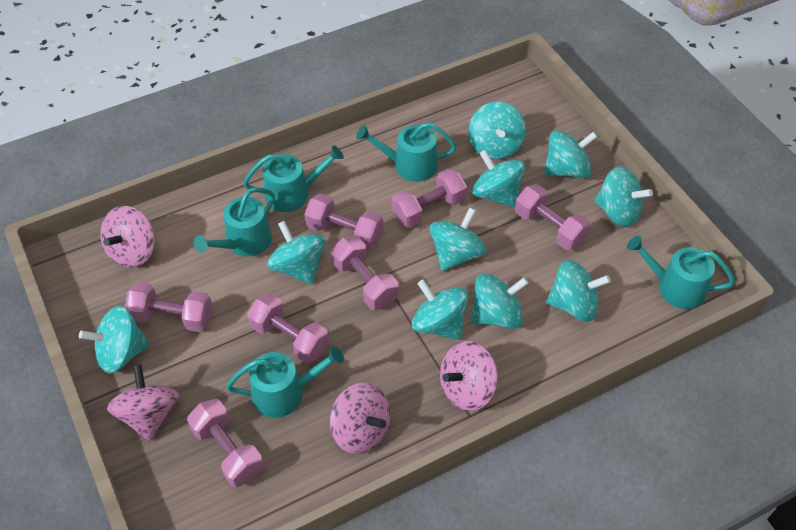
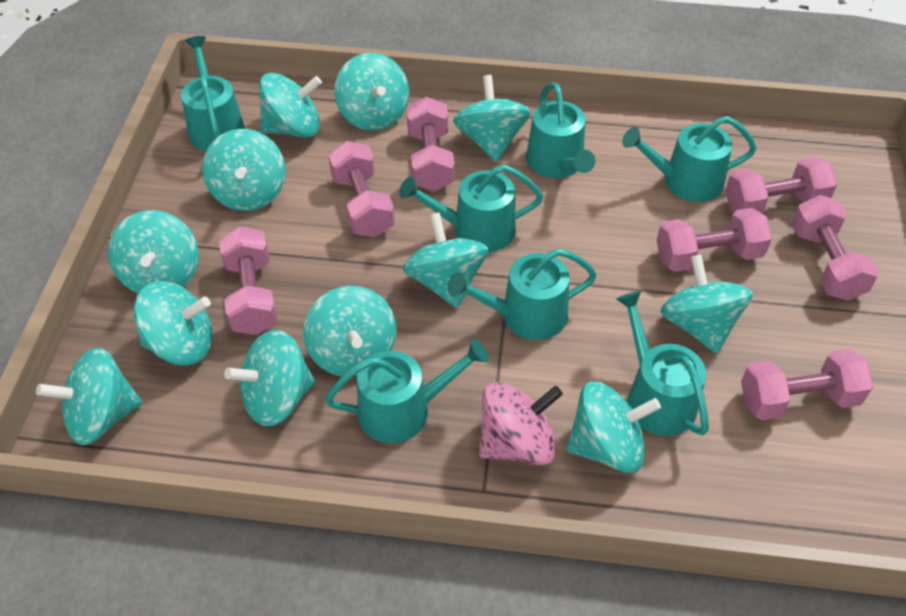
pink spinning top: [100,206,155,268] [107,364,179,441] [330,382,391,454] [440,341,498,411] = 4 -> [479,382,563,465] = 1
turquoise spinning top: [79,306,150,373] [267,221,325,285] [412,279,469,340] [430,208,486,271] [468,101,526,159] [471,273,529,329] [472,150,525,208] [544,130,597,178] [546,260,611,322] [594,166,653,227] = 10 -> [36,348,142,445] [108,210,199,294] [134,281,213,366] [202,129,286,211] [224,330,316,426] [259,73,322,138] [303,286,397,376] [334,53,409,131] [403,213,488,308] [453,75,531,162] [566,382,661,473] [660,255,753,354] = 12
turquoise watering can: [194,187,275,257] [226,346,344,418] [243,145,344,212] [356,122,457,182] [627,236,735,309] = 5 -> [181,36,245,151] [325,339,489,443] [399,165,543,252] [447,249,597,340] [526,82,595,178] [616,291,709,436] [622,116,757,202] = 7

